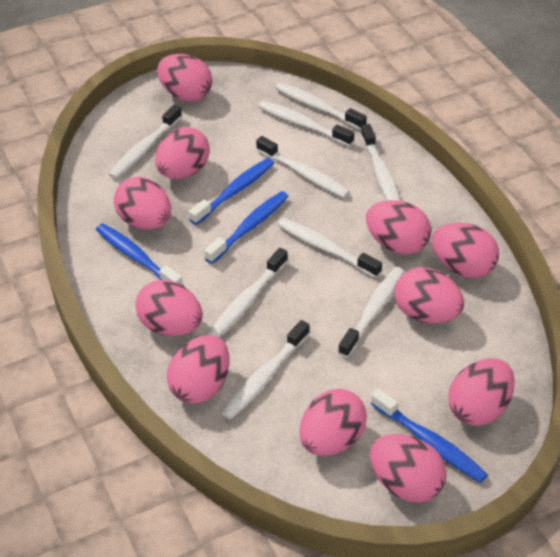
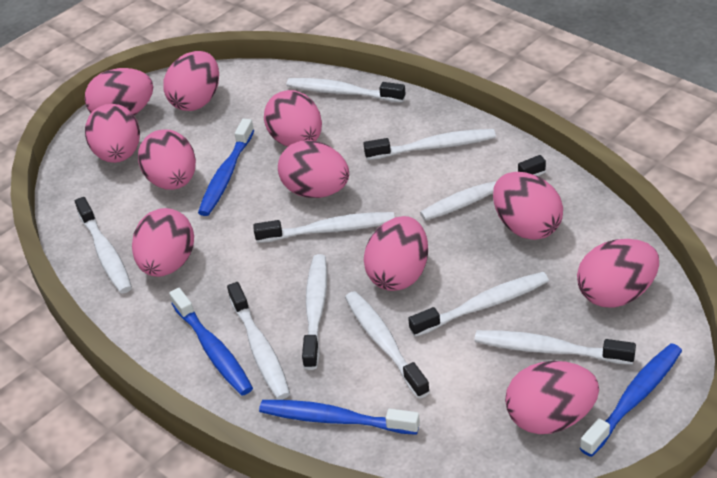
white toothbrush: [109,105,182,179] [208,248,288,337] [222,320,310,420] [256,136,350,198] [258,101,354,146] [275,82,367,130] [278,218,382,278] [338,267,404,358] [361,124,400,201] = 9 -> [75,197,132,294] [227,282,290,400] [253,212,395,243] [286,78,406,102] [302,254,327,370] [345,291,430,399] [363,129,496,160] [408,272,549,337] [420,155,546,221] [475,330,636,365] = 10

